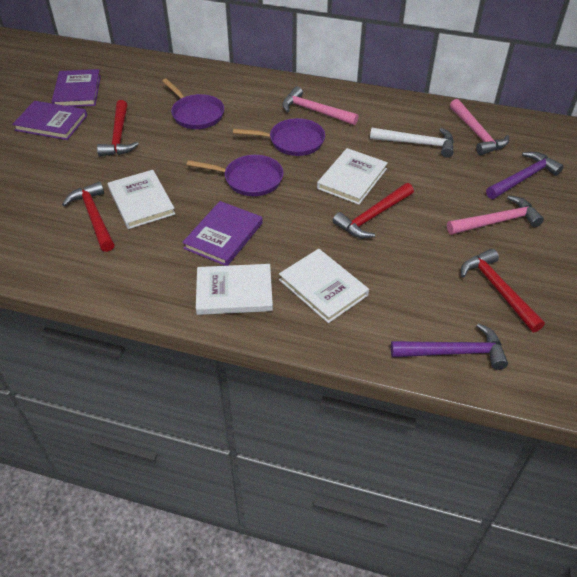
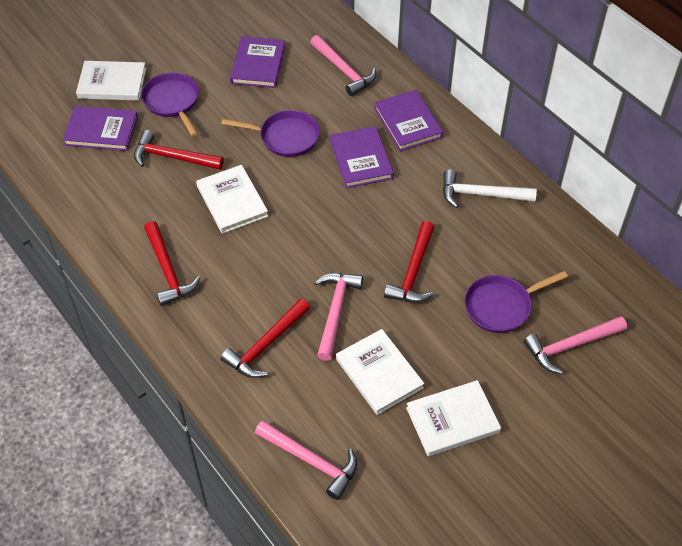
pink hammer: [282,86,359,125] [447,195,544,235] [450,99,509,155] = 3 -> [255,420,357,500] [310,35,376,96] [315,273,363,361] [524,316,627,374] = 4
purple book: [12,101,87,140] [52,69,101,107] [182,201,263,266] = 3 -> [63,106,138,151] [230,36,285,88] [330,126,394,188] [374,90,443,151] = 4
purple hammer: [391,323,508,370] [486,152,564,199] = 2 -> none = 0

